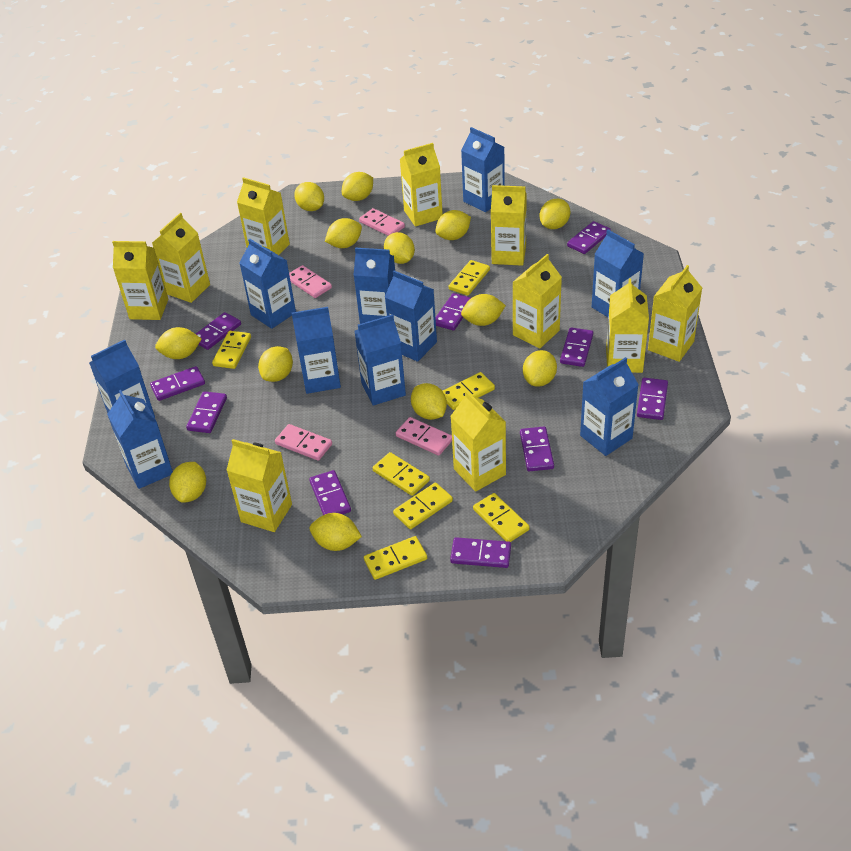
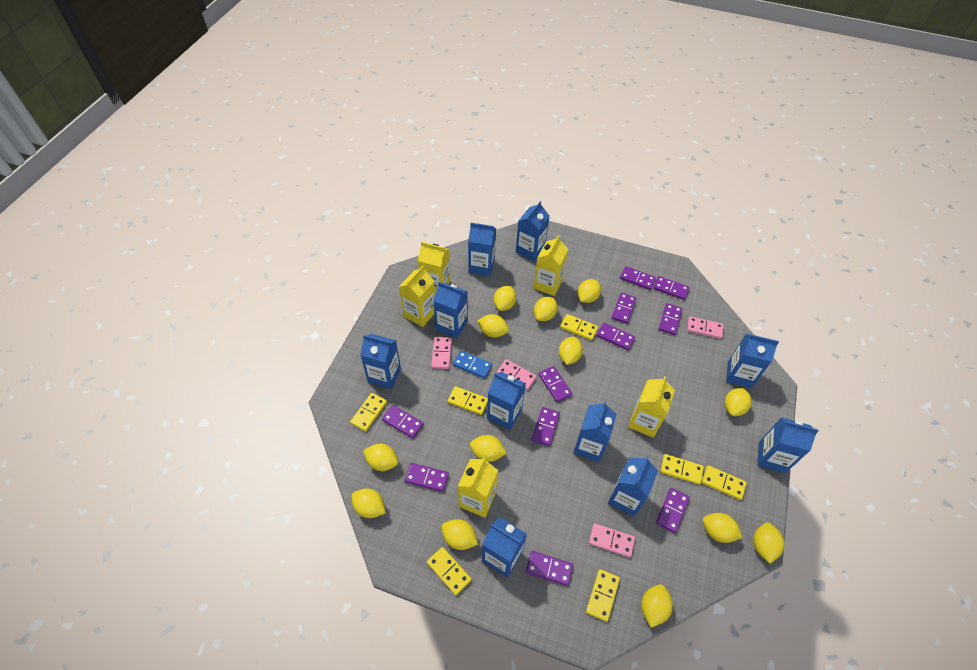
blue domino: none = 0 -> [453,351,492,379] = 1
purple domino: [150,366,205,401] [186,391,227,433] [196,312,241,350] [309,470,351,515] [435,293,471,331] [450,537,511,568] [520,427,554,471] [560,328,593,367] [567,221,611,254] [637,378,668,420] = 10 -> [382,405,424,438] [405,463,449,492] [526,551,573,586] [532,407,560,446] [539,366,572,402] [597,323,635,350] [611,293,637,324] [620,266,656,290] [653,276,690,300] [656,488,690,533] [659,303,683,335] = 11
yellow carton: [112,241,168,320] [152,213,210,303] [226,439,292,532] [237,177,290,255] [400,143,443,227] [451,391,506,492] [491,185,527,266] [513,254,562,348] [606,278,649,373] [648,265,702,362] = 10 -> [399,266,435,327] [418,242,450,294] [458,457,498,518] [533,235,568,296] [628,377,675,437] = 5

